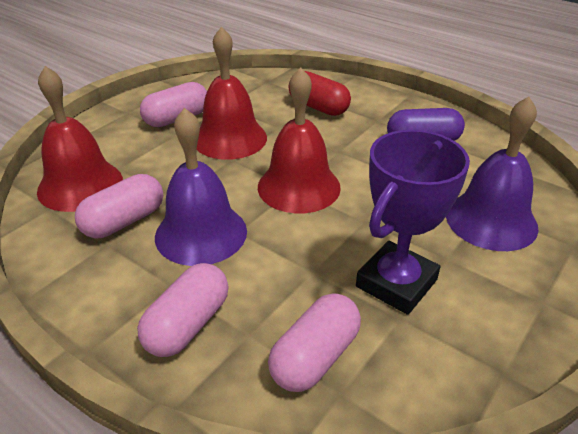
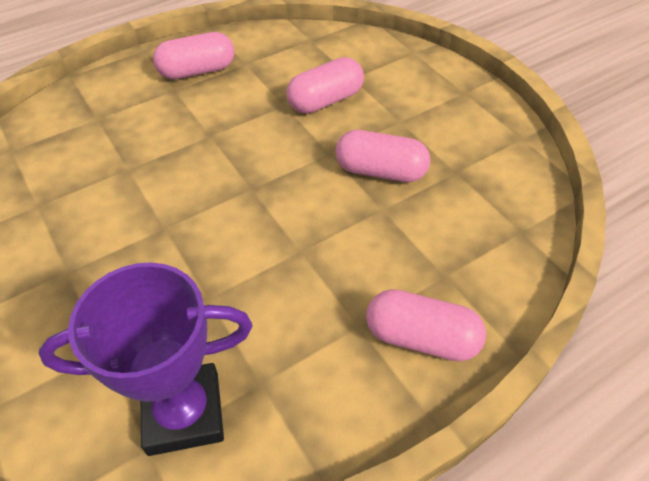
purple bell: [155,108,247,266] [446,97,539,251] = 2 -> none = 0
purple capsule: [387,108,465,141] = 1 -> none = 0
red bell: [37,66,123,212] [197,27,267,160] [258,67,341,214] = 3 -> none = 0
red capsule: [288,71,351,116] = 1 -> none = 0

